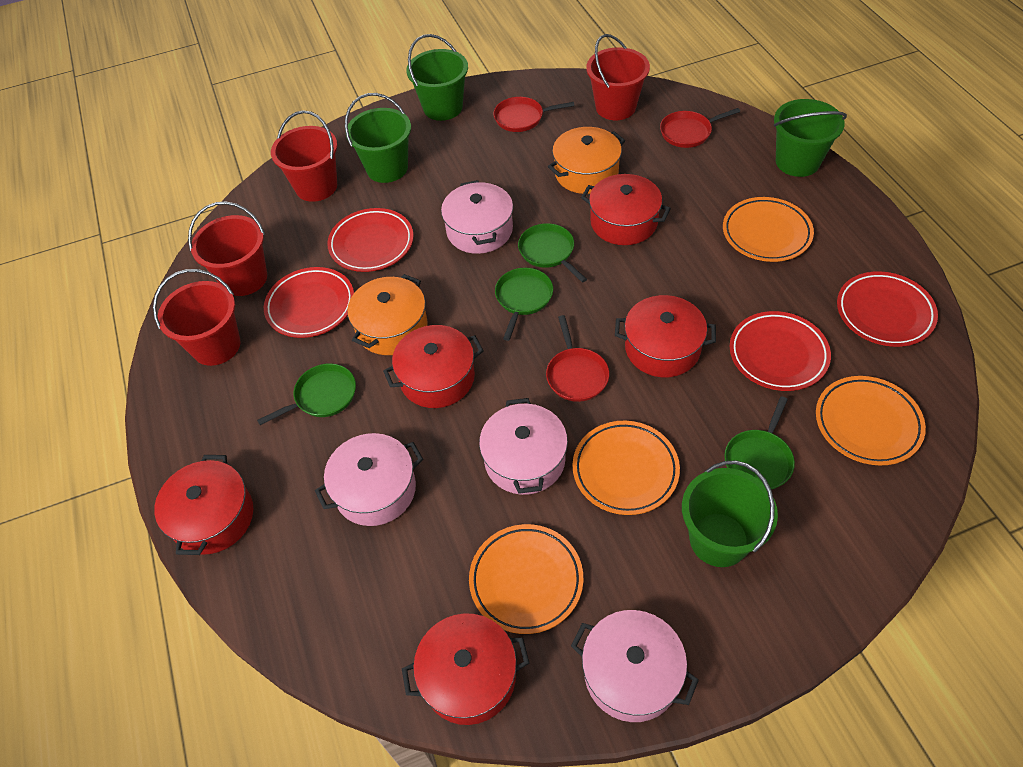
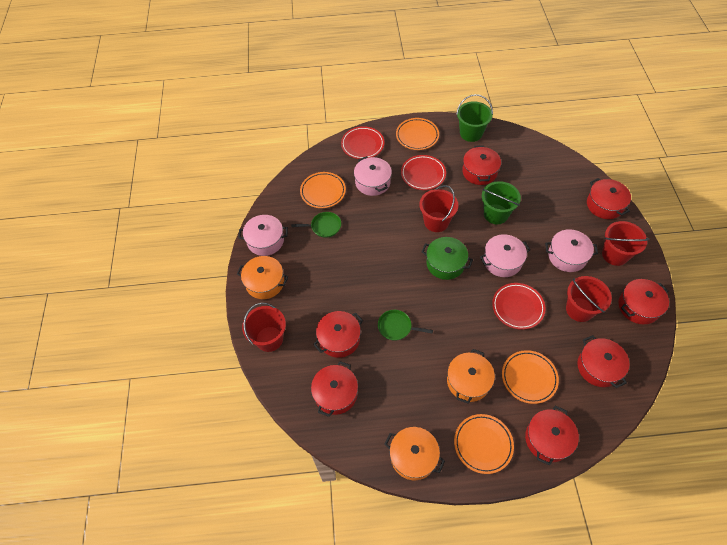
green bucket: [345,93,411,183] [406,34,468,121] [682,461,778,567] [774,99,847,177] = 4 -> [456,94,493,142] [482,181,521,224] = 2
green pan: [257,363,356,425] [495,268,553,341] [518,223,587,283] [724,396,795,490] = 4 -> [291,212,341,238] [378,310,433,341] = 2
green pot: none = 0 -> [421,237,473,280] = 1
orange pot: [347,274,428,355] [548,127,625,194] = 2 -> [237,256,288,299] [385,427,445,480] [447,349,495,404] = 3
red pan: [493,97,574,132] [546,315,609,402] [660,108,740,148] = 3 -> none = 0
red plate: [264,267,354,338] [327,208,414,272] [730,311,831,391] [837,271,938,347] = 4 -> [341,126,384,159] [401,155,446,190] [492,283,546,330] = 3
red pot: [154,455,253,555] [383,325,484,408] [402,613,529,725] [581,174,671,245] [615,295,716,377] = 5 -> [311,361,358,417] [313,311,363,358] [462,145,501,185] [525,405,579,466] [577,335,629,388] [587,178,631,219] [619,279,669,324] = 7

